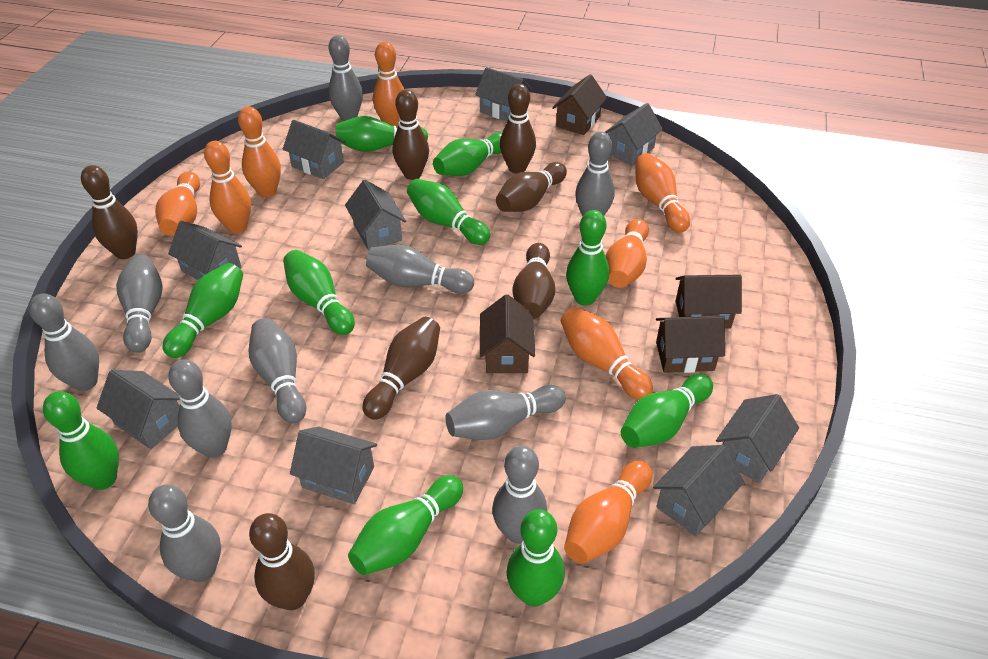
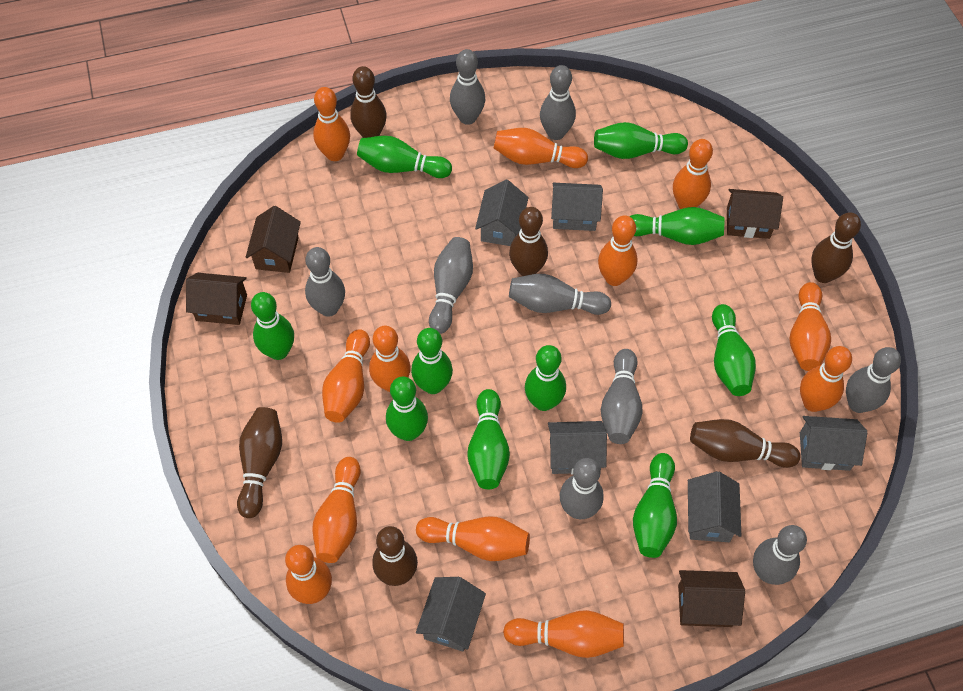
brown bowling pin: [81,165,138,259] [249,513,315,610] [363,317,440,420] [392,90,429,180] [496,162,567,212] [500,84,536,174] [512,243,555,319] = 7 -> [237,407,282,518] [350,66,387,138] [372,526,418,586] [509,207,548,276] [690,419,800,468] [811,212,861,283] = 6
grey bowling pin: [29,293,99,391] [116,254,163,353] [148,484,221,582] [168,359,232,458] [249,318,306,423] [328,35,363,121] [366,245,474,294] [445,385,566,440] [492,446,547,544] [575,132,615,217] = 10 -> [305,247,345,317] [429,237,473,334] [450,49,485,125] [509,274,611,315] [540,65,576,140] [560,458,604,519] [601,349,643,444] [753,525,807,585] [846,347,901,413] = 9
grey house: [96,370,180,449] [168,221,242,280] [283,120,346,179] [290,427,377,504] [345,180,406,251] [475,67,532,121] [605,103,663,166] [653,445,744,536] [716,394,799,483] = 9 -> [416,577,486,652] [475,180,528,246] [548,421,607,474] [551,183,603,231] [688,471,741,542] [800,416,867,471] = 6
orange bowling pin: [155,172,200,236] [204,141,251,234] [238,106,281,198] [373,42,404,128] [561,307,653,400] [564,460,652,564] [605,219,649,288] [635,153,690,232] = 8 -> [285,545,332,604] [312,457,361,563] [313,87,350,161] [322,329,370,423] [369,326,411,392] [416,516,530,561] [494,128,588,168] [503,610,624,658] [598,215,638,286] [673,139,713,209] [790,282,831,371] [800,346,852,412] = 12

